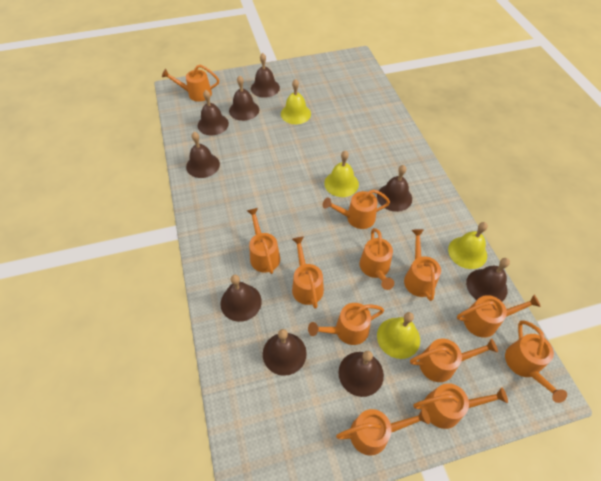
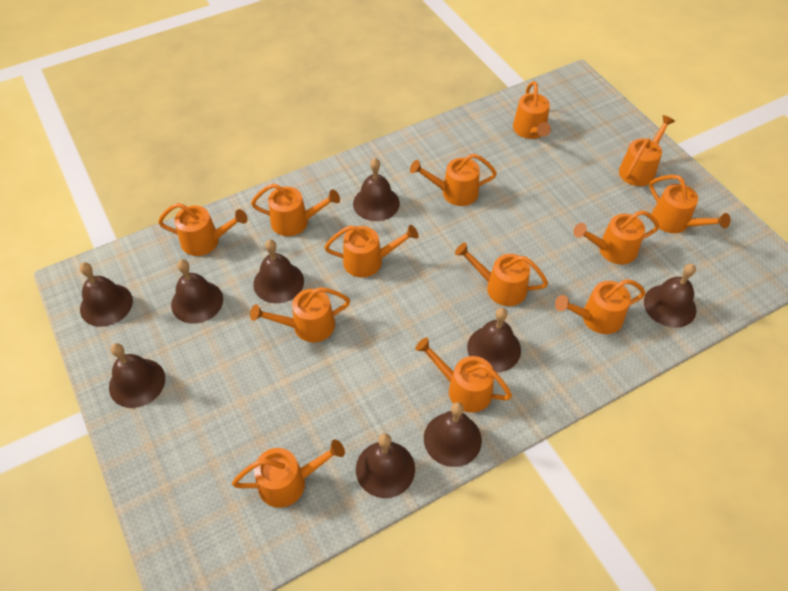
orange watering can: [162,65,219,102] [247,208,280,274] [292,237,324,309] [308,303,384,345] [323,189,390,229] [336,408,430,456] [360,228,394,290] [404,229,441,301] [410,338,498,382] [413,383,508,429] [457,295,541,338] [505,320,567,403] = 12 -> [158,203,247,256] [232,440,345,508] [250,287,350,342] [251,184,340,236] [324,225,419,277] [410,154,497,206] [415,337,512,413] [455,242,548,306] [513,81,551,139] [555,279,646,334] [573,210,660,264] [619,115,675,186] [649,175,731,233] = 13
yellow bell: [281,79,311,124] [324,151,359,197] [377,312,420,359] [448,222,488,269] = 4 -> none = 0

